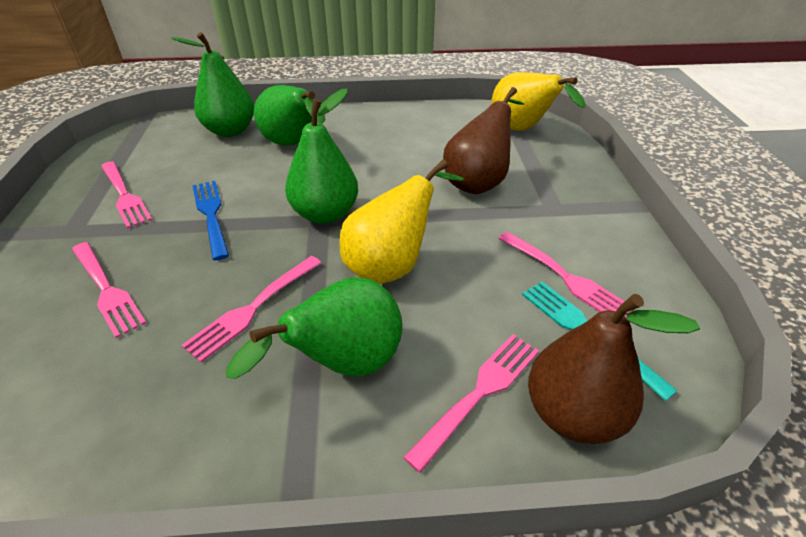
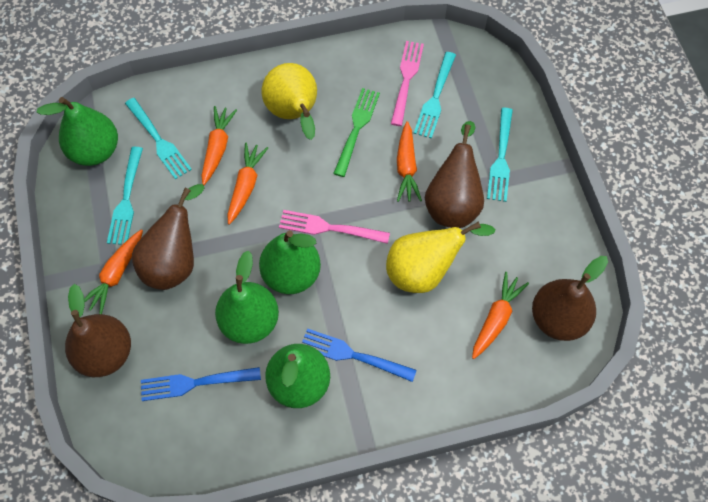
blue fork: [192,181,229,260] = 1 -> [141,367,261,401] [302,328,417,382] = 2
brown pear: [443,87,524,194] [528,294,700,444] = 2 -> [65,284,131,377] [132,184,205,290] [425,121,484,228] [532,256,608,341] = 4
green fork: none = 0 -> [333,88,380,177] = 1
orange carrot: none = 0 -> [84,230,143,314] [201,106,237,185] [227,143,268,225] [397,121,422,202] [472,272,529,359] = 5
pink fork: [72,242,146,338] [101,161,152,229] [182,256,321,362] [403,334,539,473] [498,232,633,317] = 5 -> [279,210,390,244] [391,41,424,126] = 2
turquoise fork: [522,282,678,401] = 1 -> [107,147,143,245] [125,98,192,180] [414,52,456,139] [487,108,513,202] = 4

